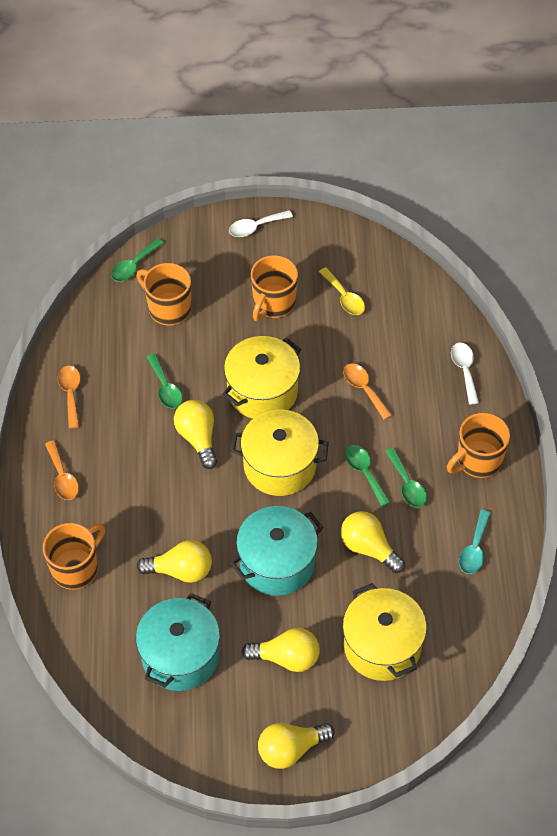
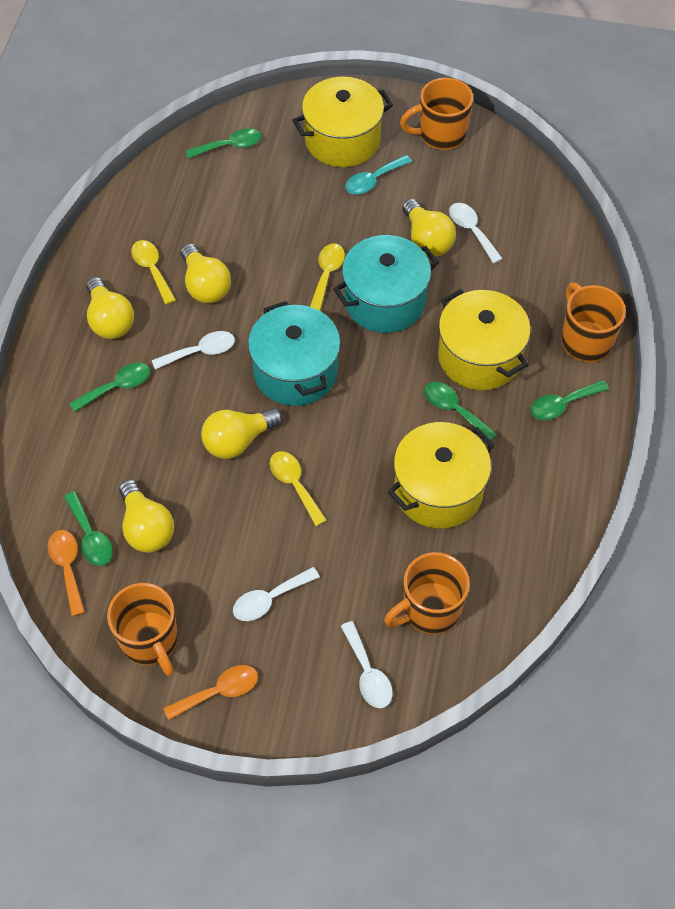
green spoon: [111,238,164,282] [147,353,182,409] [345,445,391,507] [385,448,427,508] = 4 -> [64,491,113,566] [69,363,150,412] [186,128,261,159] [424,382,497,441] [530,380,609,420] = 5
orange spoon: [45,440,79,500] [58,366,80,428] [344,364,392,420] = 3 -> [48,530,85,616] [164,665,258,720] = 2
white spoon: [229,210,293,237] [451,343,479,405] = 2 -> [152,331,235,370] [233,567,320,621] [341,621,393,708] [449,203,503,264] = 4
yellow spoon: [319,267,365,315] = 1 -> [131,240,176,305] [270,451,327,526] [310,244,345,311] = 3

